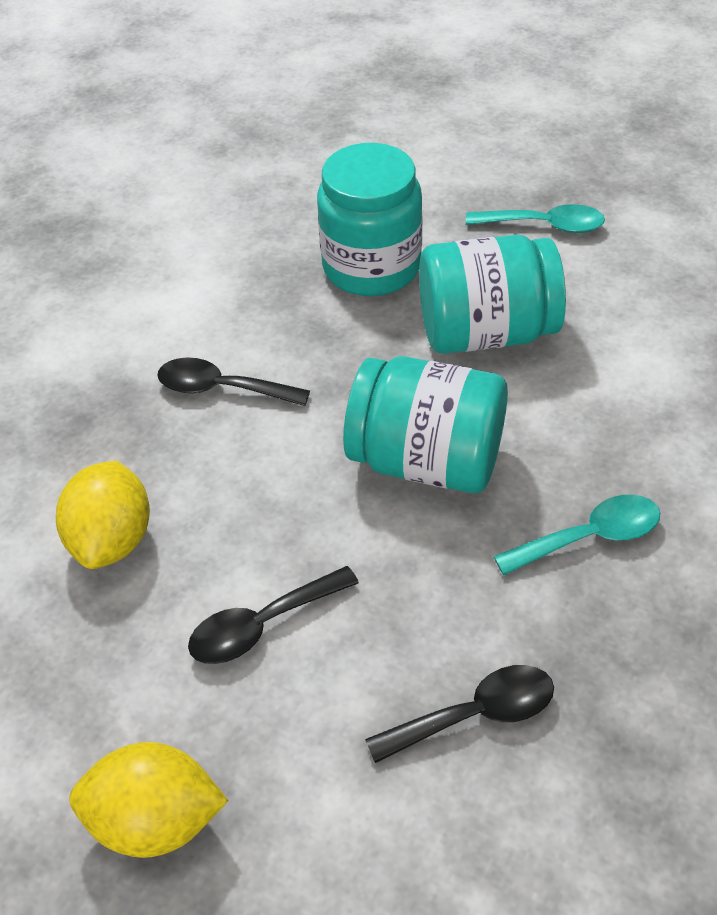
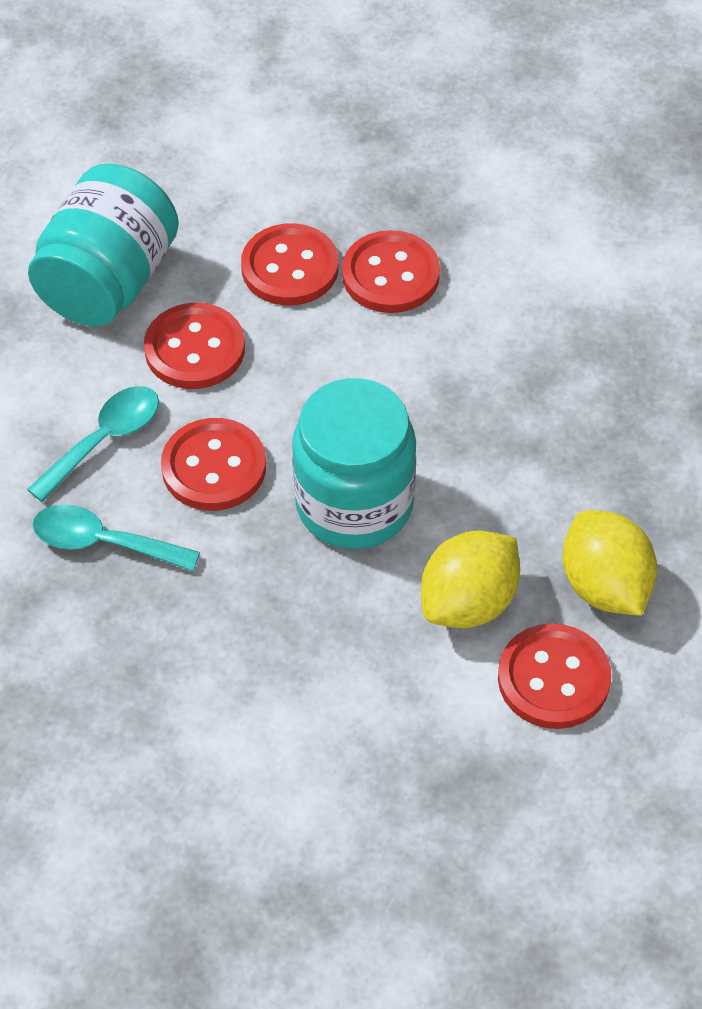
black spoon: [157,358,310,406] [188,566,359,664] [365,665,554,763] = 3 -> none = 0
red button: none = 0 -> [144,303,245,389] [161,418,266,511] [241,223,339,306] [342,230,440,313] [498,623,611,729] = 5
turquoise jar: [317,143,422,296] [343,356,508,493] [419,235,566,354] = 3 -> [28,164,179,327] [292,378,416,549] = 2

